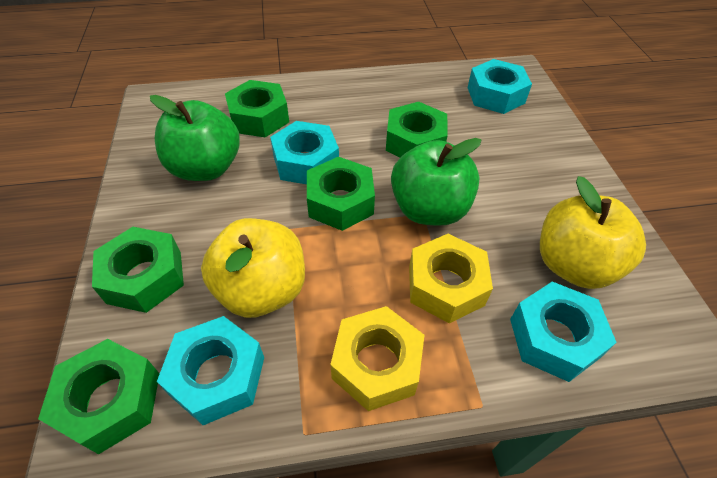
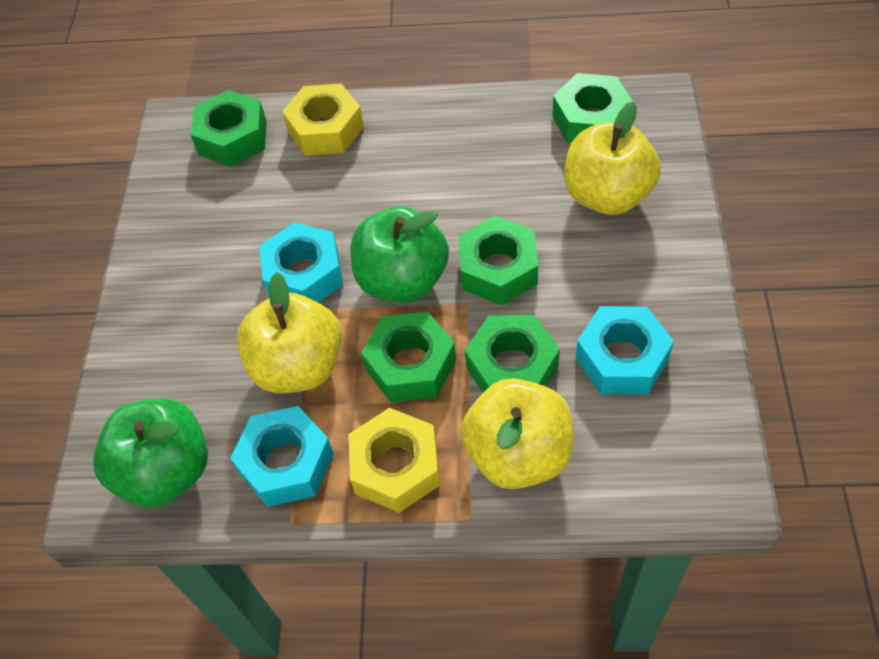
turquoise nut: [157,316,264,425] [270,121,339,184] [468,59,532,114] [510,282,617,382] = 4 -> [230,406,334,507] [259,223,343,303] [576,306,674,394] = 3
yellow apple: [201,218,305,318] [540,176,646,289] = 2 -> [237,272,342,393] [461,378,573,489] [564,102,661,215] = 3

